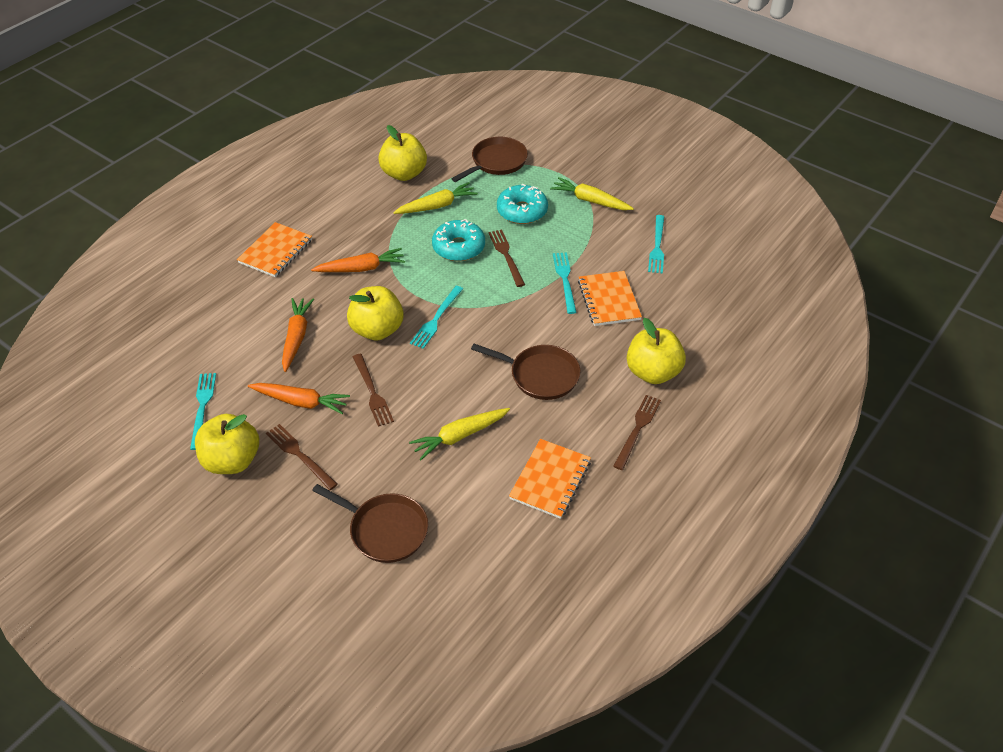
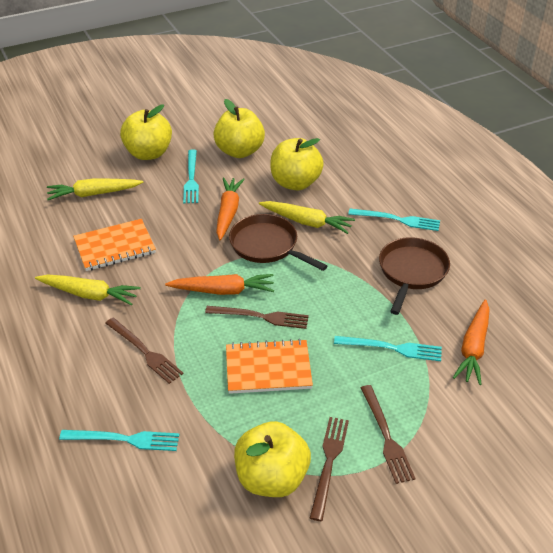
brown pan: [312,484,428,563] [451,137,528,182] [471,344,581,400] = 3 -> [229,214,327,271] [379,237,450,315] = 2
orange notebook: [237,222,312,277] [509,439,591,519] [578,271,642,326] = 3 -> [73,219,156,271] [226,339,313,394] = 2
turquoise donut: [432,219,485,261] [497,184,548,224] = 2 -> none = 0

